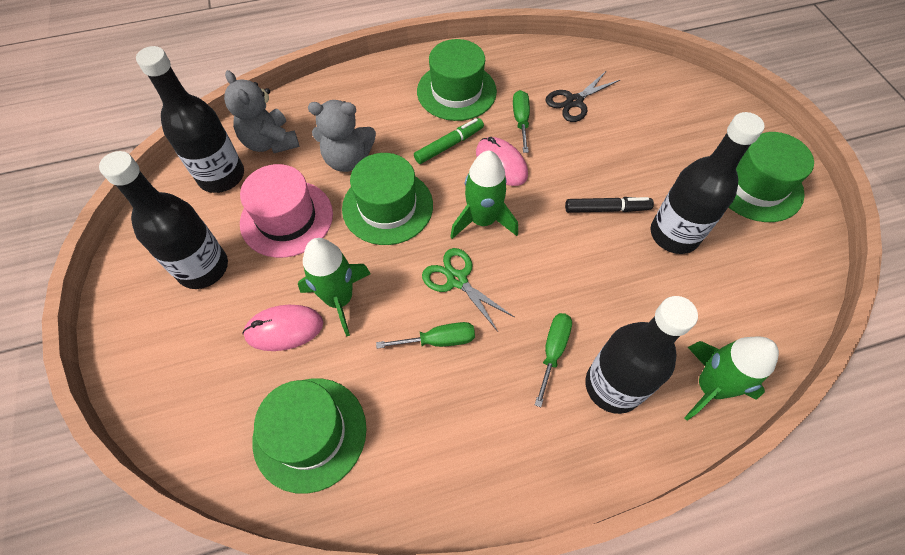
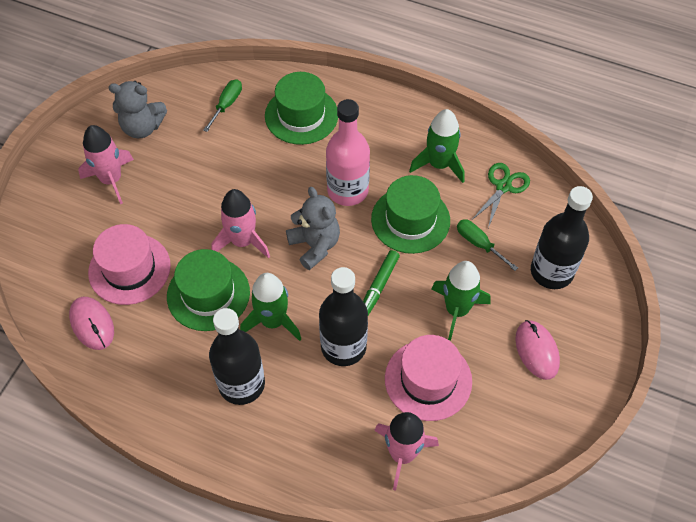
black bottle: [99,151,228,289] [136,46,244,193] [585,296,698,414] [650,112,765,254] = 4 -> [209,308,265,405] [319,267,368,366] [531,186,593,289] = 3
black marker: [565,197,654,213] = 1 -> none = 0
black scissors: [545,70,620,122] = 1 -> none = 0
green hat: [252,378,367,494] [342,153,433,245] [417,39,497,121] [729,132,814,222] = 4 -> [167,249,250,331] [265,72,338,145] [371,175,450,254] = 3
green screwdriver: [376,322,475,349] [513,90,530,153] [535,313,572,407] = 3 -> [203,79,242,132] [457,219,518,271] = 2
pink bottle: none = 0 -> [326,99,370,206] = 1
pink hat: [240,164,333,258] = 1 -> [88,224,171,305] [385,335,472,421] = 2
pink rocket: none = 0 -> [78,125,134,204] [212,189,270,258] [374,412,439,491] = 3

